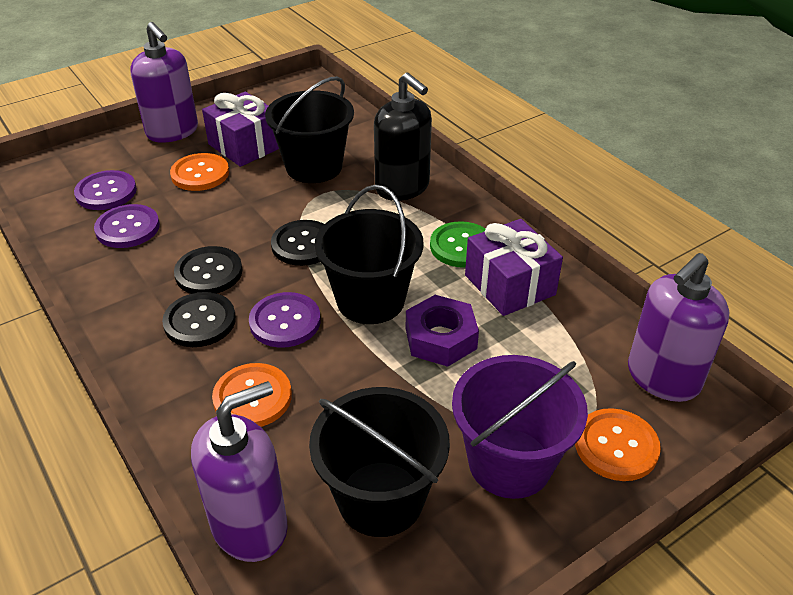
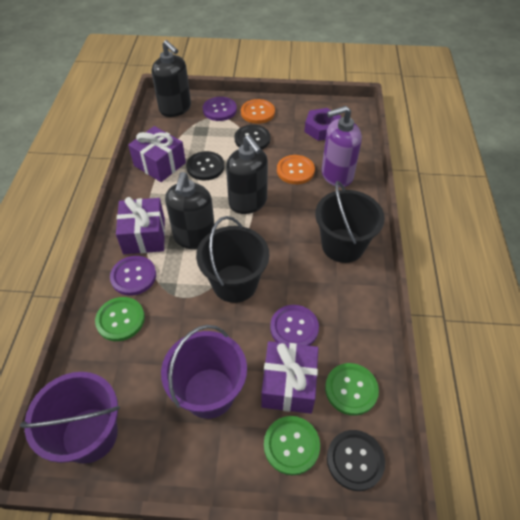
black bucket: [265,76,354,183] [309,387,450,537] [314,184,423,324] = 3 -> [196,216,269,303] [315,181,385,263] = 2
black soap dispenser: [374,73,432,201] = 1 -> [152,40,191,117] [165,172,214,249] [226,135,268,214] = 3
green button: [430,221,486,268] = 1 -> [95,297,145,341] [264,416,320,475] [325,363,379,416] = 3
orange button: [170,153,229,191] [212,363,292,427] [575,408,661,481] = 3 -> [241,99,275,124] [277,155,315,184] = 2
purple bucket: [452,355,588,499] = 1 -> [20,372,120,464] [161,325,247,419] = 2
purple gift: [202,92,279,167] [465,219,563,316] = 2 -> [116,197,165,254] [128,126,186,182] [261,341,318,414] = 3
purple soap dispenser: [130,22,198,143] [191,381,288,562] [628,253,730,402] = 3 -> [322,106,362,187] = 1

